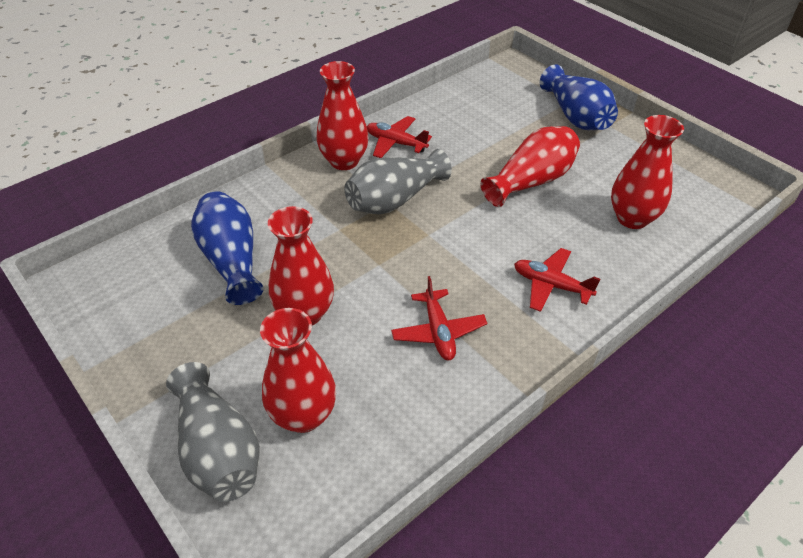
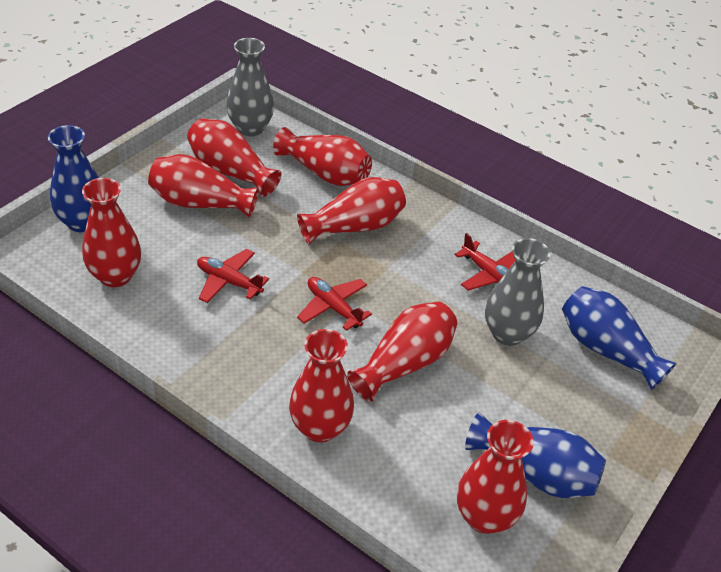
blue vase: [191,191,264,305] [540,65,618,130] = 2 -> [48,125,99,232] [465,412,606,498] [562,286,677,390] = 3
red vase: [260,308,336,433] [268,206,334,325] [317,61,369,170] [480,126,580,207] [611,115,684,229] = 5 -> [82,178,141,287] [148,154,259,218] [187,118,281,197] [273,127,372,186] [289,329,354,443] [297,177,406,244] [347,301,457,402] [457,420,534,534] = 8

